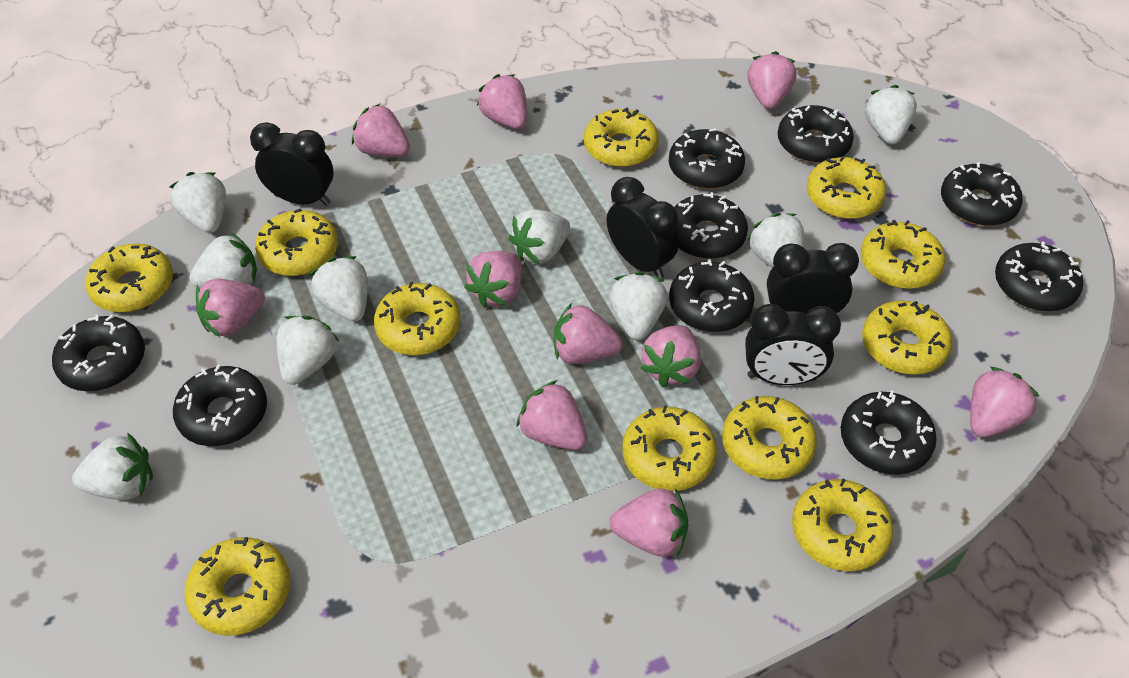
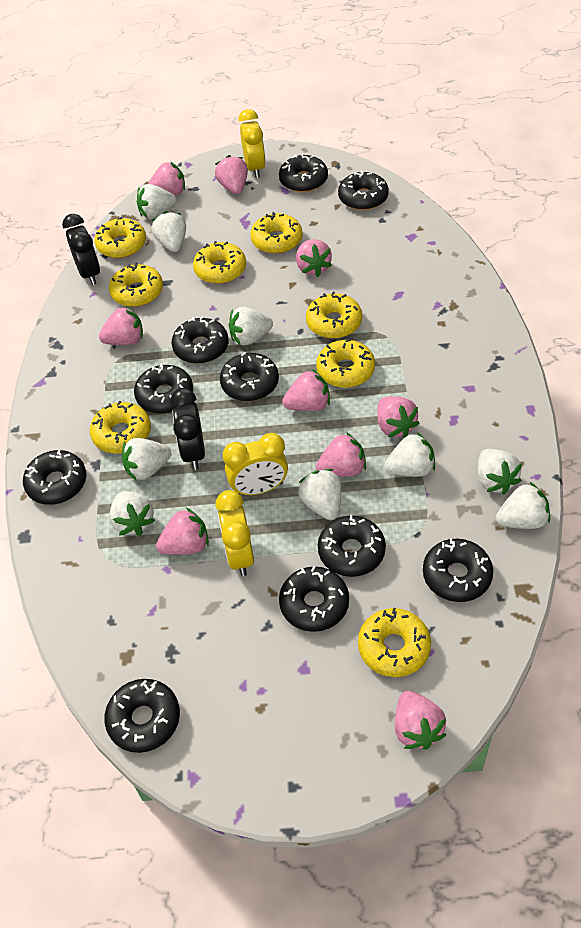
black clock: [250,122,334,206] [606,177,679,279] [745,304,841,385] [767,243,859,313] = 4 -> [62,214,100,285] [170,388,205,470] = 2
black donut: [52,314,145,391] [173,365,267,446] [669,128,745,189] [669,259,755,332] [674,192,748,259] [778,105,854,163] [841,390,937,475] [941,162,1023,226] [995,242,1083,312] = 9 -> [23,449,87,505] [104,679,180,753] [134,363,193,414] [171,316,229,364] [220,352,279,401] [279,153,328,192] [279,566,349,632] [318,515,386,577] [338,170,389,210] [423,538,493,602] = 10
pink strawberry: [196,279,265,337] [352,104,410,157] [464,251,522,308] [477,74,527,129] [516,380,587,450] [554,303,623,364] [609,488,689,557] [640,325,701,387] [747,51,796,109] [970,367,1039,437] = 10 -> [99,306,143,345] [148,162,185,196] [156,508,209,555] [215,155,248,194] [282,369,330,411] [296,239,332,277] [316,432,366,477] [377,397,420,438] [395,691,447,750] = 9
yellow clock: none = 0 -> [216,490,254,576] [223,433,288,495] [239,109,266,178] = 3
yellow donut: [86,244,173,312] [185,537,290,636] [255,209,338,276] [374,281,460,355] [584,108,659,167] [623,405,717,491] [722,396,817,480] [792,479,893,571] [807,156,886,219] [861,220,945,289] [862,300,952,375] = 11 -> [90,401,151,453] [94,217,146,258] [109,263,163,307] [193,241,246,284] [250,212,302,254] [306,292,362,338] [316,339,375,388] [358,608,431,677] = 8

